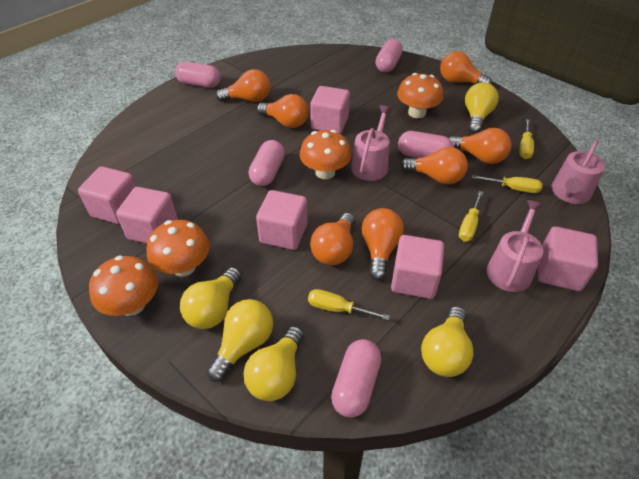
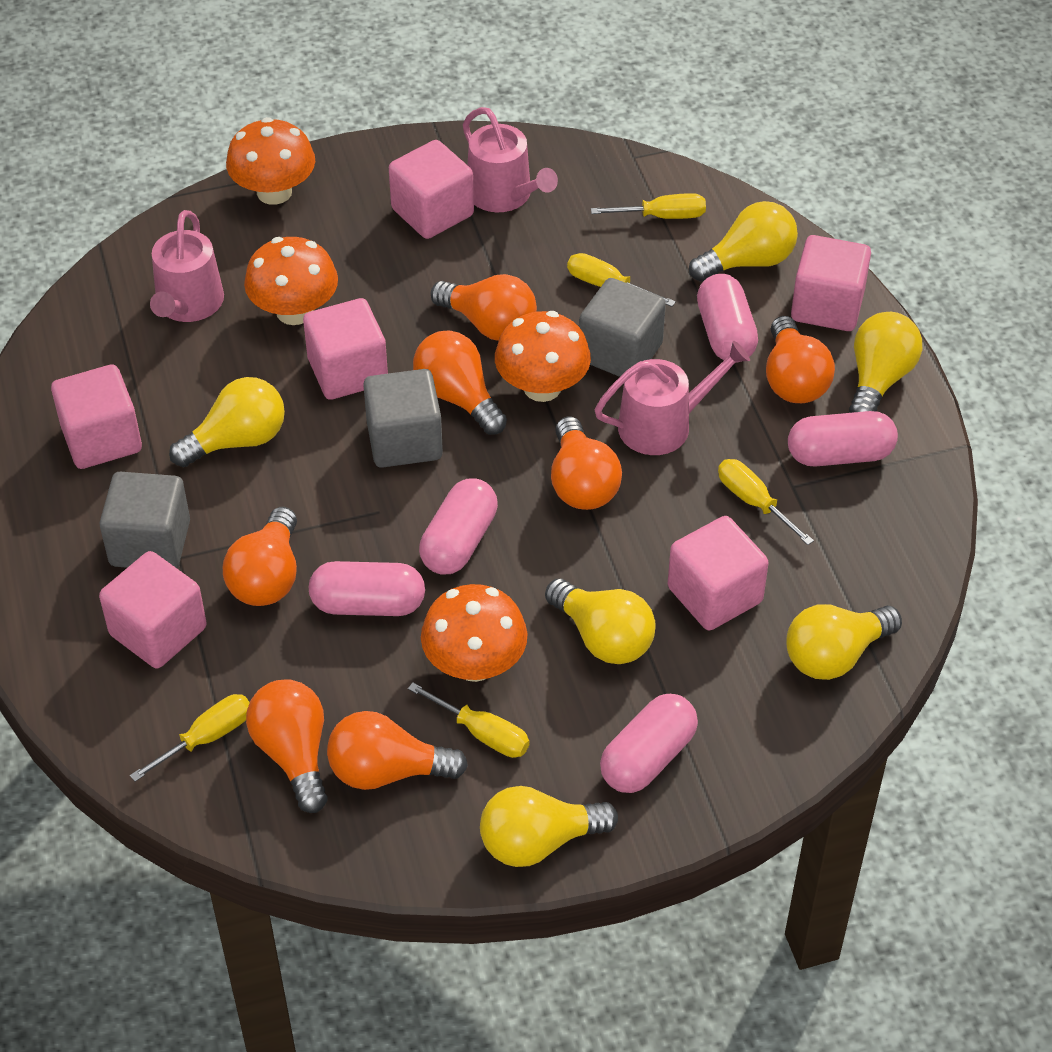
grey cube: none = 0 -> [100,472,190,568] [363,369,443,468] [579,278,666,377] = 3
yellow light bulb: [180,267,242,329] [207,299,273,382] [243,326,304,401] [421,306,474,377] [465,82,499,134] = 5 -> [169,377,285,467] [480,786,618,867] [545,579,656,664] [689,201,798,282] [786,604,902,680] [849,312,922,413] = 6
yellow screwdriver: [308,289,390,320] [459,191,483,242] [472,175,543,193] [519,119,534,159] = 4 -> [130,694,250,782] [408,682,529,758] [567,253,676,307] [591,193,706,219] [718,459,814,545] = 5

